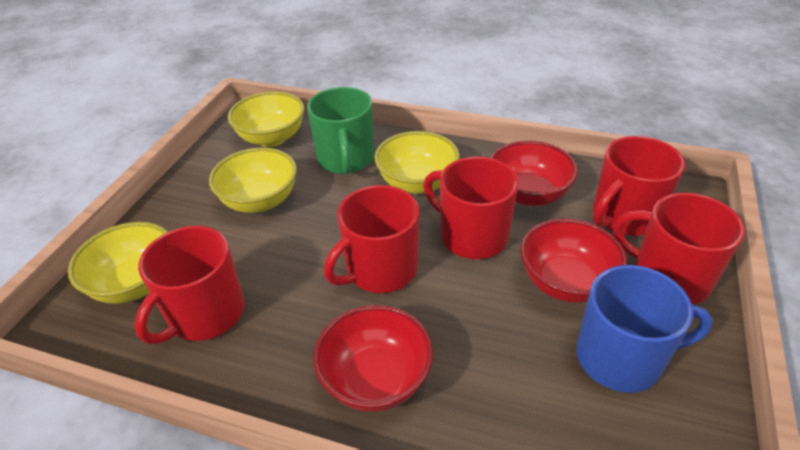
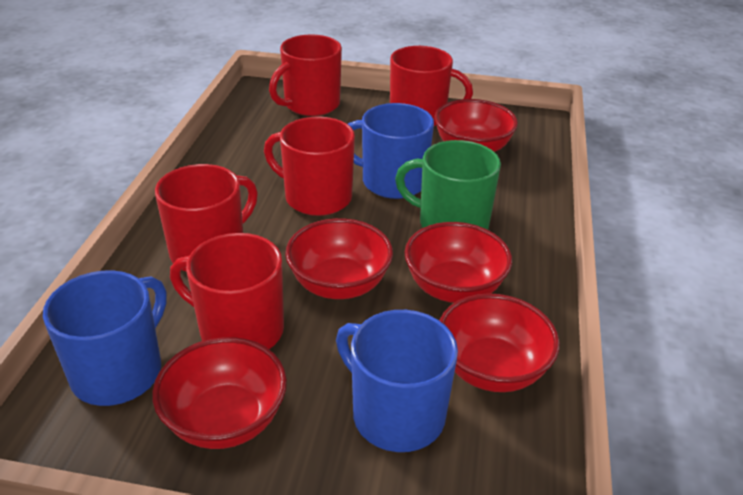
blue mug: [576,265,713,393] = 1 -> [43,270,167,406] [336,310,458,452] [348,103,434,199] = 3
red bowl: [313,305,433,412] [490,140,578,206] [520,218,627,303] = 3 -> [152,337,287,449] [285,218,393,299] [404,222,512,303] [434,99,518,152] [439,293,560,392] = 5
yellow bowl: [68,222,168,304] [209,147,297,213] [228,91,304,147] [374,131,460,194] = 4 -> none = 0

